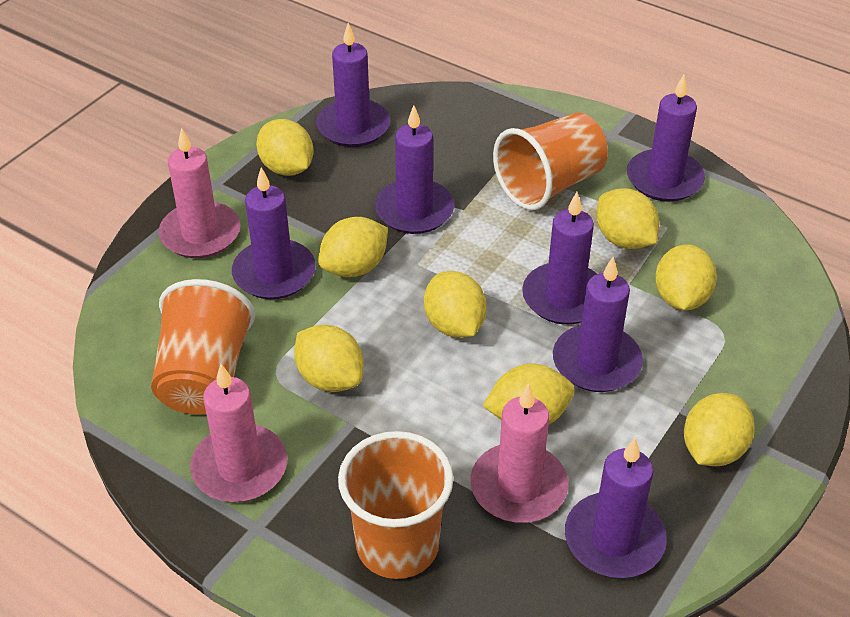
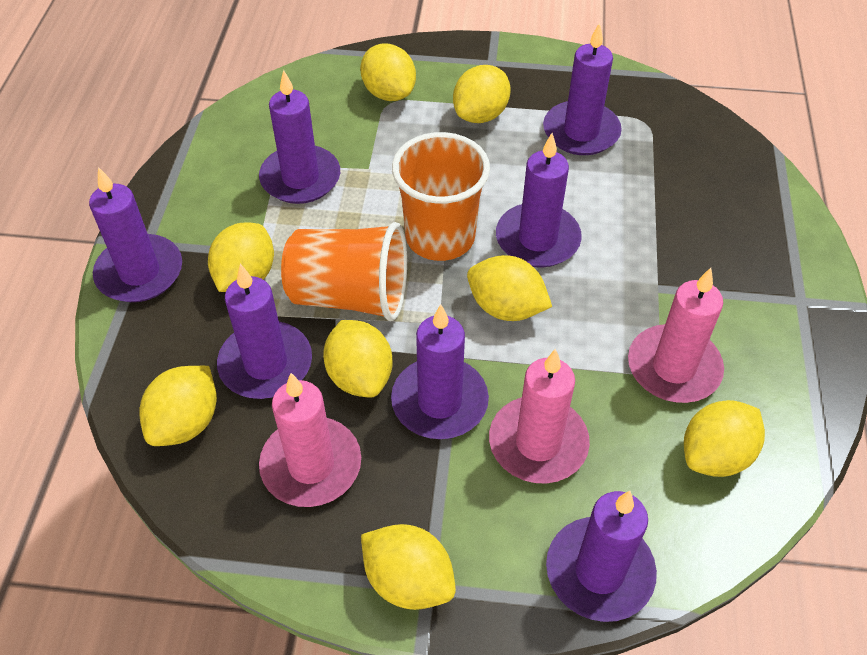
orange cup: [151,279,255,414] [338,431,454,579] [493,113,608,210] = 3 -> [281,222,407,321] [392,132,490,261] = 2

